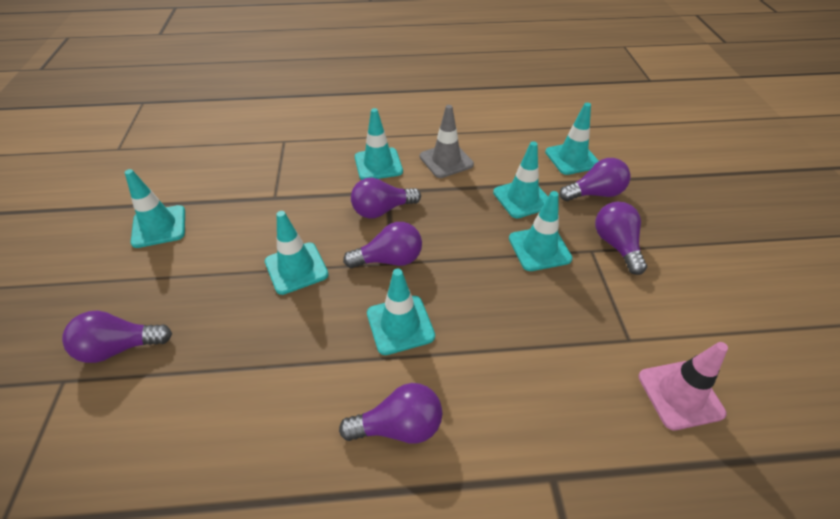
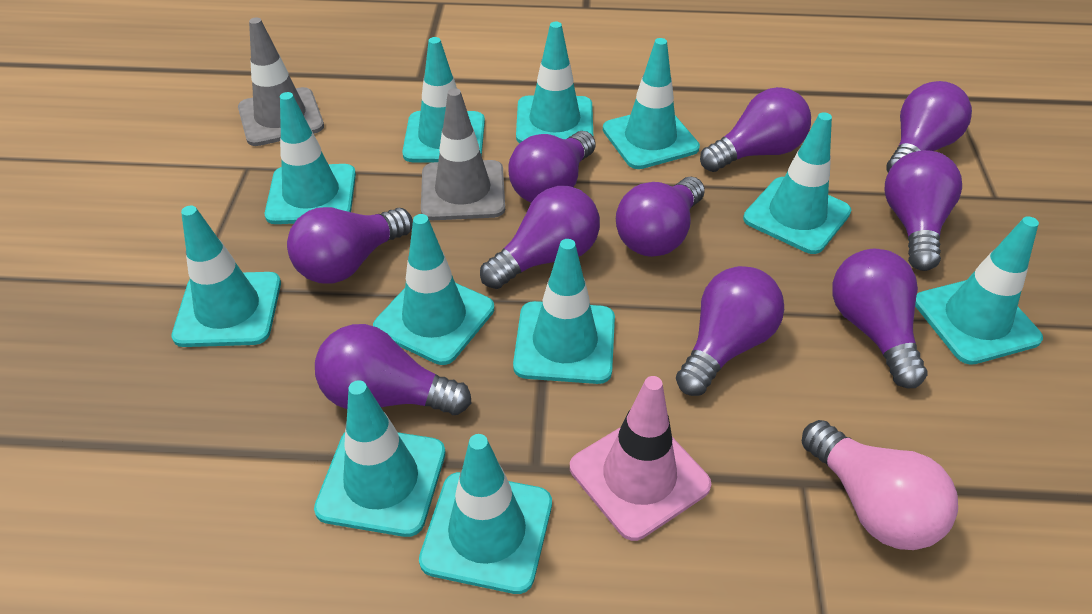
grey traffic cone: [420,105,474,178] = 1 -> [238,17,324,146] [421,88,505,220] = 2
pink light bulb: none = 0 -> [802,420,958,550] = 1
purple light bulb: [62,311,172,363] [339,383,443,443] [343,222,422,268] [351,178,421,219] [559,158,631,201] [595,202,647,275] = 6 -> [287,207,413,284] [315,324,471,415] [480,186,600,289] [509,131,596,202] [616,177,705,257] [676,266,784,396] [700,87,811,172] [833,249,927,388] [884,150,962,271] [886,81,972,172] = 10
turquoise traffic cone: [125,169,185,248] [265,211,329,295] [355,108,403,180] [367,269,435,355] [493,141,548,218] [509,191,572,271] [545,103,599,175] = 7 -> [172,206,281,347] [265,92,356,224] [314,380,445,537] [373,214,494,365] [402,37,485,163] [419,434,552,594] [513,239,615,384] [516,22,593,143] [603,38,700,169] [743,112,851,254] [915,216,1043,365] = 11

